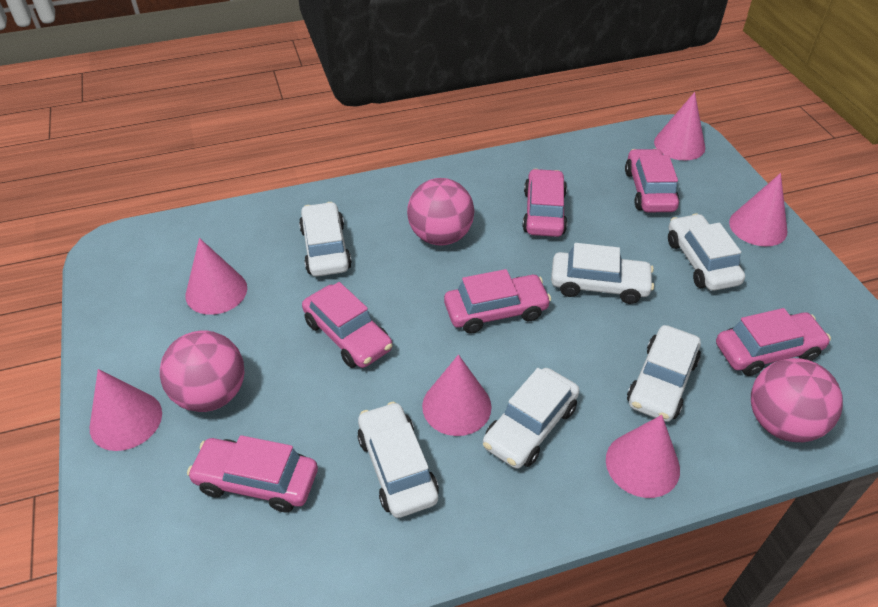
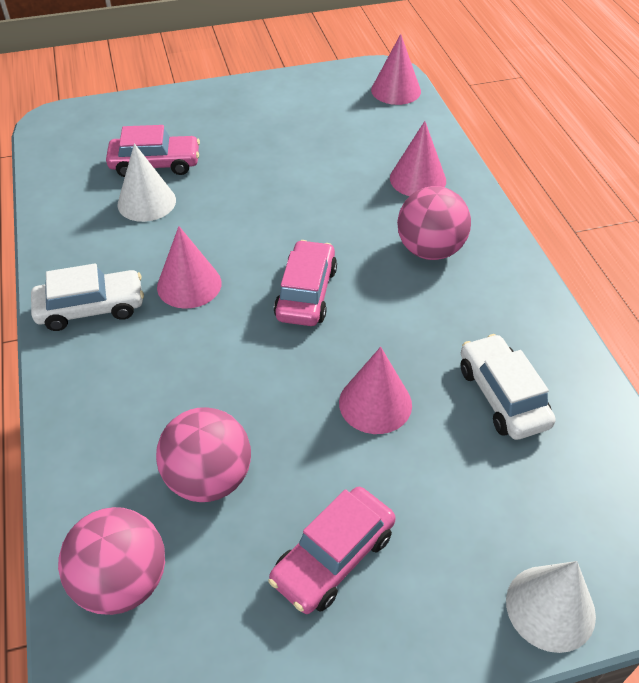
pink car: [187,435,318,512] [302,282,392,368] [444,269,551,334] [522,169,567,237] [625,149,679,212] [716,308,831,376] = 6 -> [106,125,200,177] [268,487,396,614] [274,240,337,326] = 3
pink cone: [90,369,162,451] [185,238,247,315] [422,355,492,436] [606,415,680,498] [654,92,705,160] [729,173,788,246] = 6 -> [157,226,222,309] [339,347,412,434] [371,34,421,105] [390,121,446,196] = 4
white car: [299,202,352,277] [357,401,439,518] [483,368,579,469] [551,243,654,304] [627,325,701,422] [668,214,745,291] = 6 -> [31,263,144,331] [460,334,556,440] = 2
white cone: none = 0 -> [117,143,176,222] [506,561,596,653] = 2

